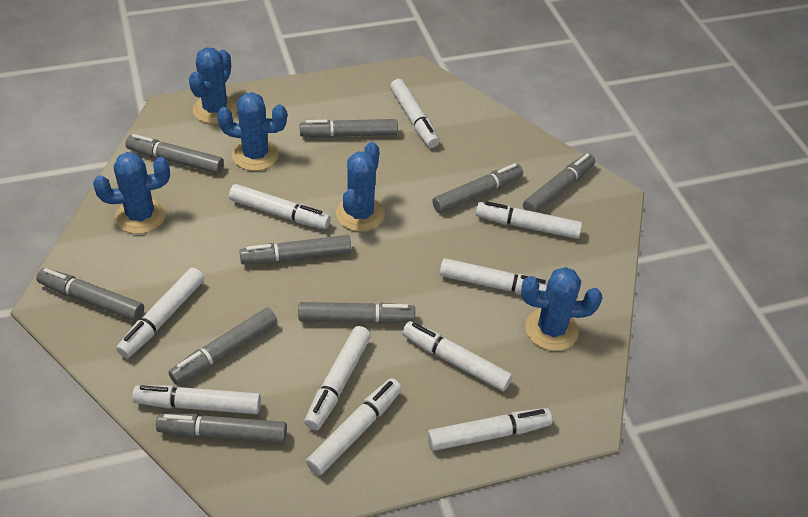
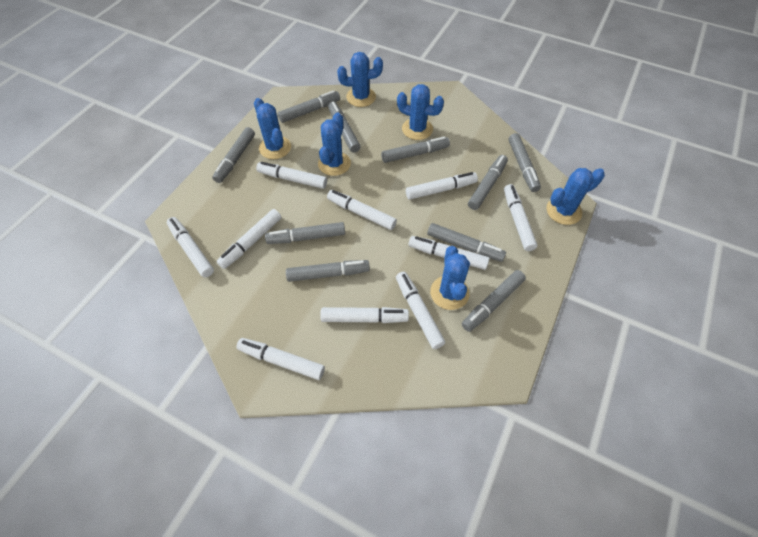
blue cactus: [93,152,170,234] [189,48,238,124] [217,92,287,171] [336,142,385,232] [521,267,602,351] = 5 -> [254,98,291,159] [318,112,351,176] [337,52,383,107] [397,84,444,140] [430,246,470,310] [547,168,605,225] = 6
grey marker: [36,268,144,321] [125,134,224,174] [156,414,287,443] [168,308,277,385] [239,235,351,265] [298,302,415,324] [300,119,398,138] [432,163,523,213] [523,153,595,212] = 9 -> [212,127,255,183] [265,222,345,244] [278,90,340,123] [286,260,370,282] [328,102,361,153] [381,136,450,163] [427,223,506,262] [462,270,526,332] [468,155,508,210] [509,133,541,192] = 10

